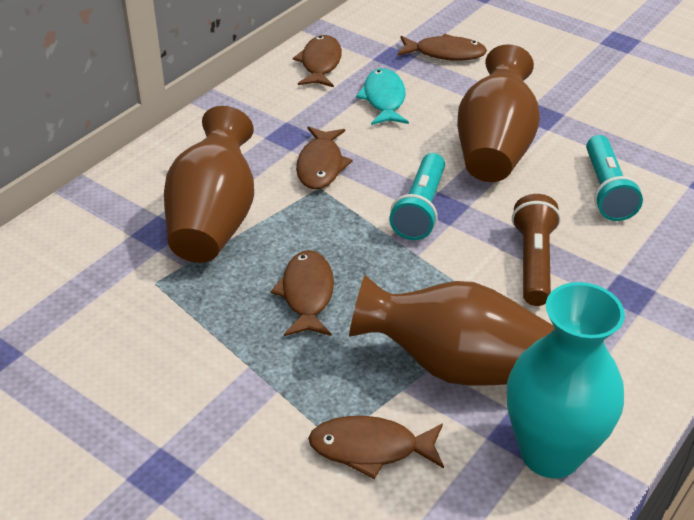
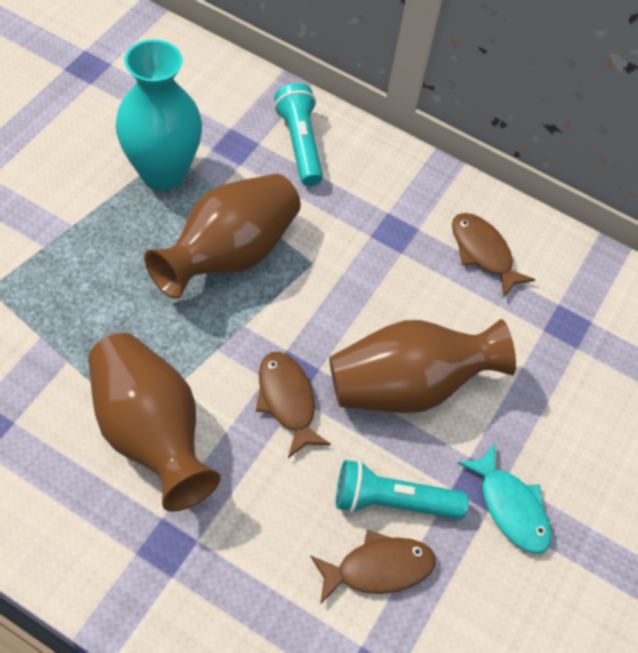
brown fish: [271,250,334,336] [293,35,342,87] [296,126,353,189] [308,416,444,479] [398,34,487,61] = 5 -> [256,352,331,458] [310,530,436,604] [452,213,535,298] = 3
brown flashlight: [512,194,561,306] = 1 -> none = 0

